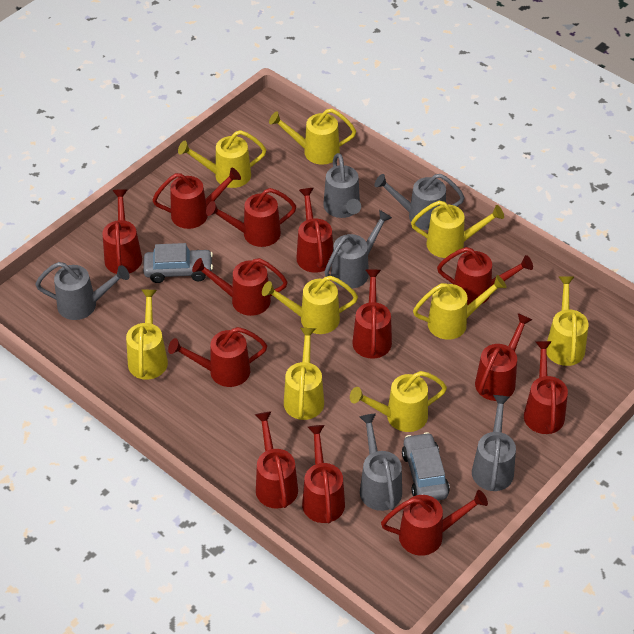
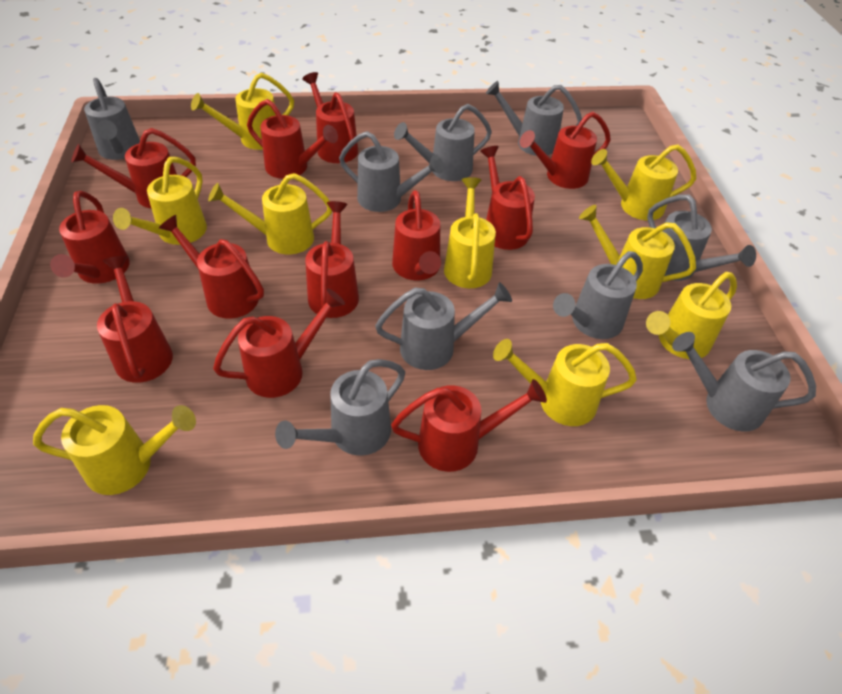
grey car: [143,243,213,283] [402,432,450,500] = 2 -> none = 0
grey watering can: [35,262,130,320] [323,153,361,218] [324,210,392,289] [359,414,402,511] [374,174,465,230] [472,395,516,491] = 6 -> [84,78,140,160] [275,359,405,456] [339,131,444,212] [375,282,512,370] [394,104,492,181] [486,81,582,156] [553,251,643,339] [647,194,756,281] [672,332,816,432] = 9
red watering can: [102,189,142,274] [152,168,241,229] [168,327,267,387] [192,258,288,316] [206,188,296,247] [255,411,298,509] [296,188,333,273] [302,425,345,523] [352,270,392,359] [381,490,488,556] [437,247,533,305] [475,313,532,401] [524,341,568,434] = 13 -> [50,191,130,284] [71,128,196,209] [97,256,173,383] [159,215,264,319] [213,288,345,398] [247,99,338,179] [302,72,358,163] [305,201,359,318] [391,379,547,472] [392,190,441,280] [480,146,535,250] [519,112,611,189] = 12

